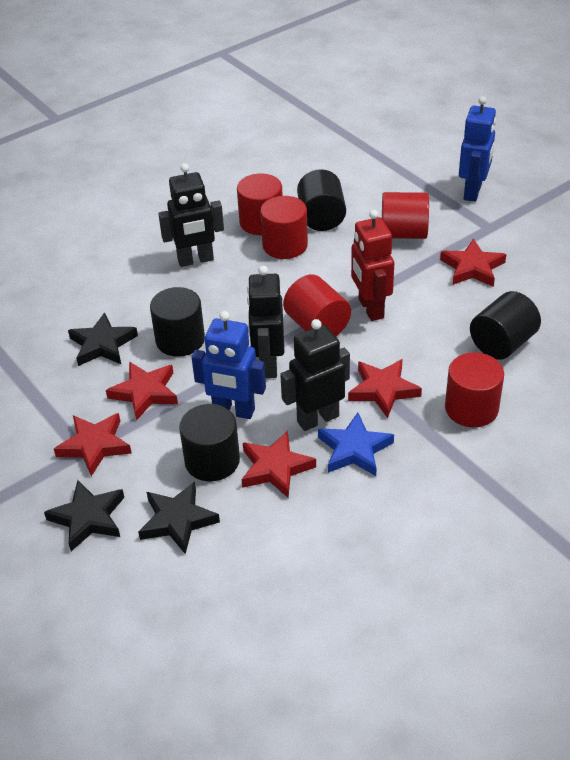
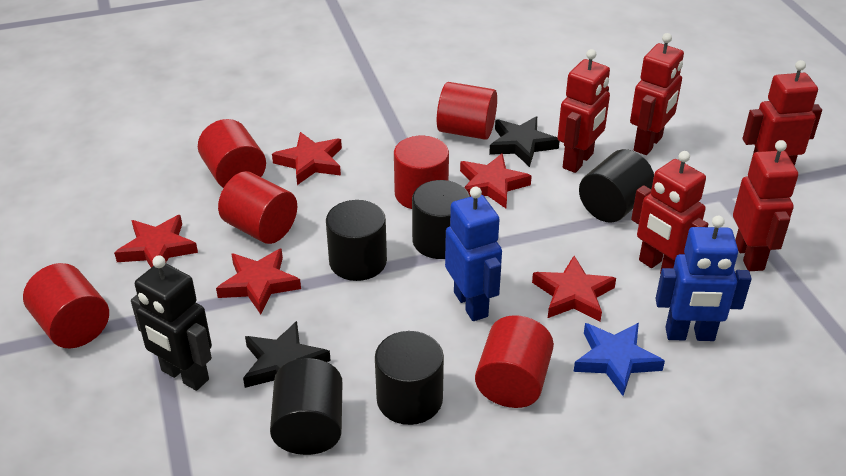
black cylinder: [150,287,205,357] [179,404,240,481] [297,169,346,231] [470,291,541,360] = 4 -> [270,358,342,455] [326,200,387,281] [375,331,444,425] [412,180,470,259] [579,149,654,223] = 5
black robot: [158,163,224,267] [247,266,284,378] [280,319,350,431] = 3 -> [131,255,212,391] = 1
black star: [44,480,124,551] [68,312,138,366] [138,482,220,554] = 3 -> [243,321,331,388] [489,116,560,167] = 2
red cylinder: [237,174,283,235] [260,196,308,259] [283,275,351,336] [382,192,429,239] [445,352,504,427] = 5 -> [23,263,109,349] [198,119,266,188] [218,171,297,244] [394,136,449,209] [437,82,497,140] [475,315,554,408] = 6
red robot: [351,210,394,321] = 1 -> [558,49,610,173] [630,33,684,155] [631,151,708,274] [733,140,798,271] [743,60,822,168] = 5

